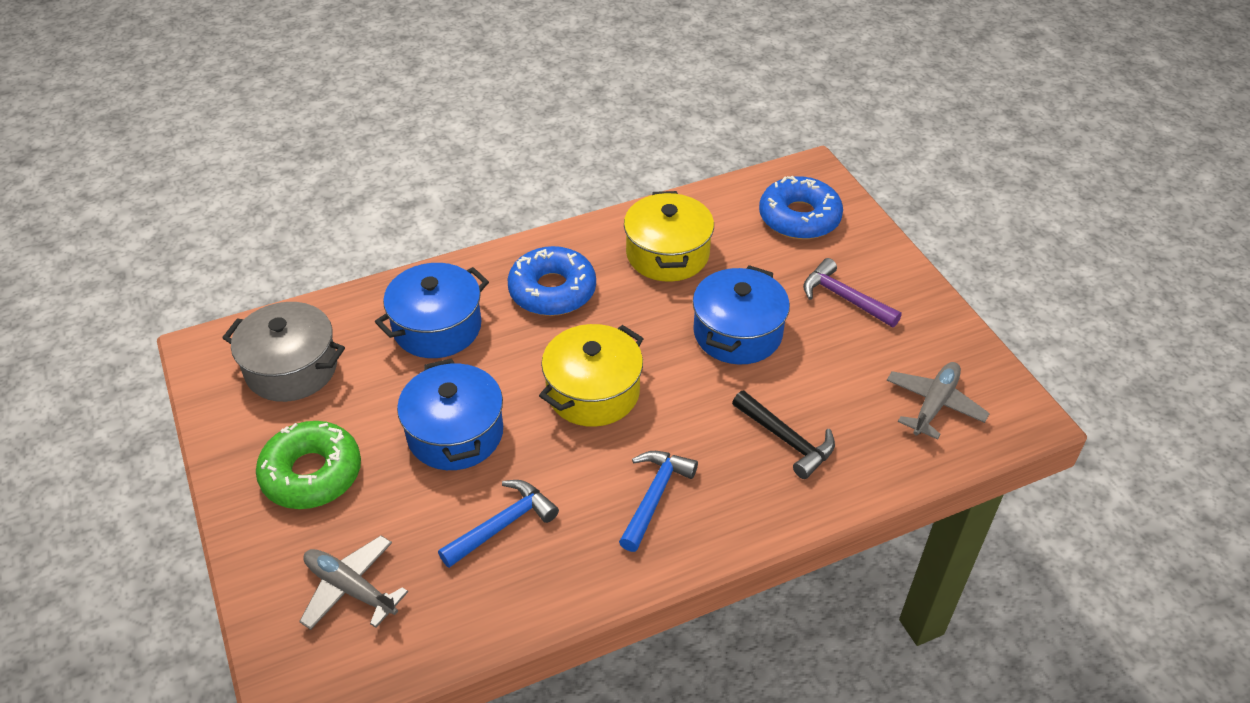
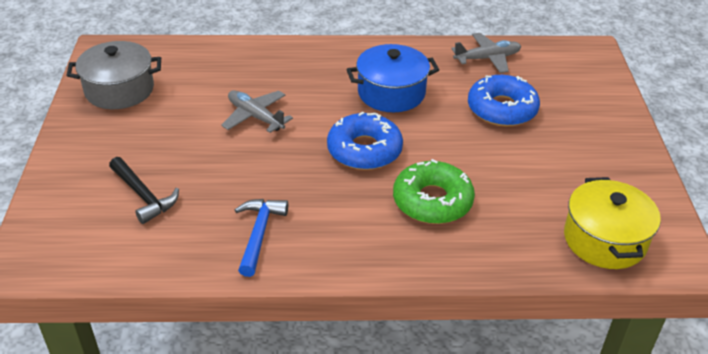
blue hammer: [438,480,559,568] [619,451,698,552] = 2 -> [235,199,288,277] = 1
blue pot: [375,263,489,358] [397,358,503,470] [693,265,790,365] = 3 -> [346,44,439,112] = 1
purple hammer: [803,258,902,327] = 1 -> none = 0
yellow pot: [539,324,644,427] [624,191,714,282] = 2 -> [564,177,661,269] = 1

